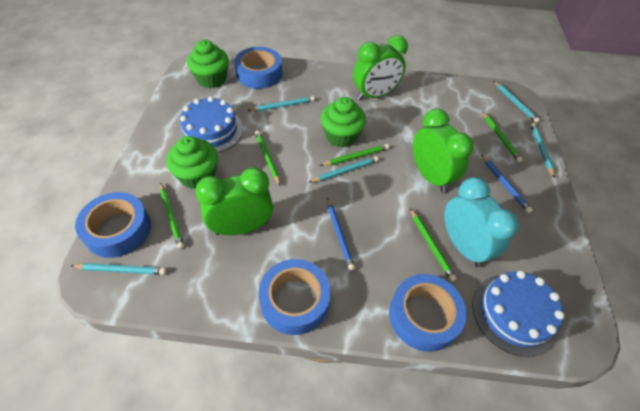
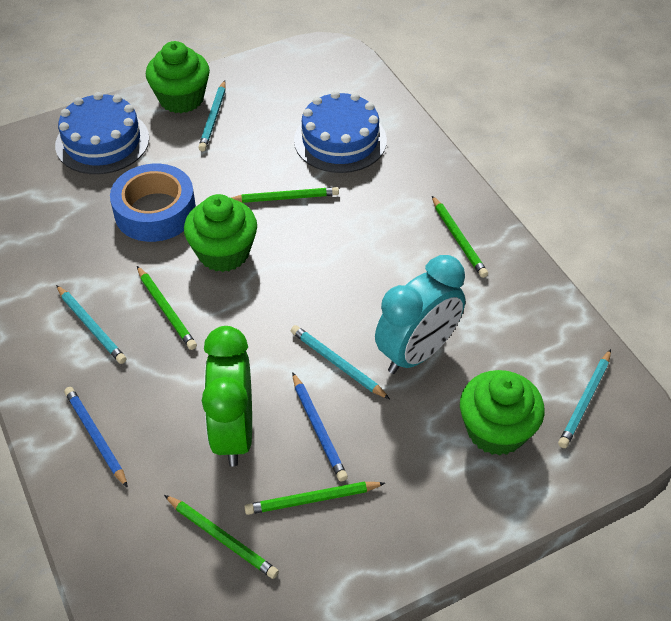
blue tape: [75,192,151,258] [234,47,282,89] [259,259,331,335] [389,274,467,352] = 4 -> [110,164,196,242] = 1
green clock: [195,168,273,235] [353,35,408,100] [413,109,474,192] = 3 -> [202,326,252,467] = 1
turquoise pencil: [71,263,166,275] [247,96,315,111] [308,156,379,183] [494,81,540,123] [530,123,555,178] = 5 -> [56,285,127,364] [198,80,226,151] [291,325,390,399] [558,349,611,448] = 4

